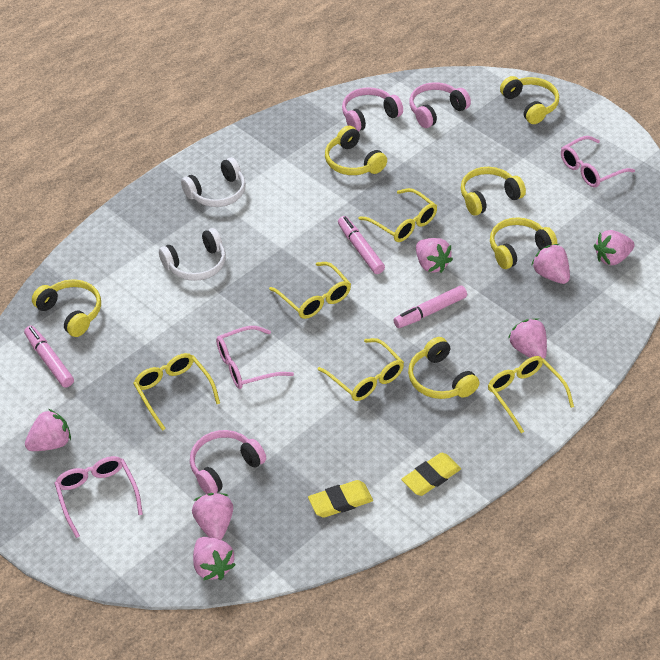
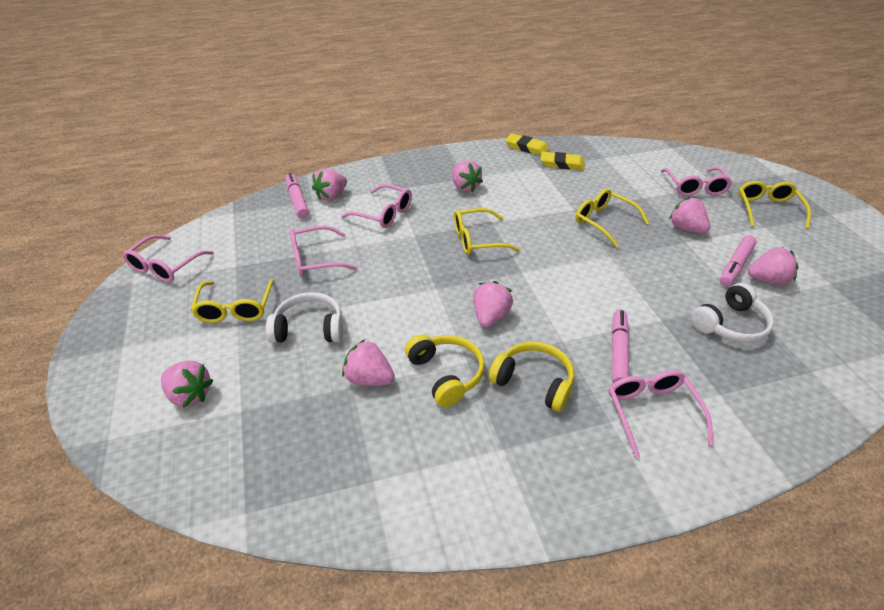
pink glasses: [55,456,143,538] [216,326,294,389] [561,136,635,187] = 3 -> [123,235,214,282] [290,226,357,276] [341,184,412,228] [609,370,713,458] [660,167,732,196] = 5
pink headphones: [190,430,266,494] [342,87,403,132] [409,82,471,128] = 3 -> none = 0
yellow glasses: [133,353,220,431] [269,262,351,319] [318,338,404,401] [358,188,437,242] [488,356,574,433] = 5 -> [191,279,275,323] [454,208,520,255] [575,189,649,247] [738,181,811,229] = 4
yellow headphones: [32,279,101,337] [325,126,387,175] [408,337,479,399] [461,167,526,216] [490,217,557,269] [500,76,559,124] = 6 -> [405,335,485,407] [489,341,574,412] = 2

